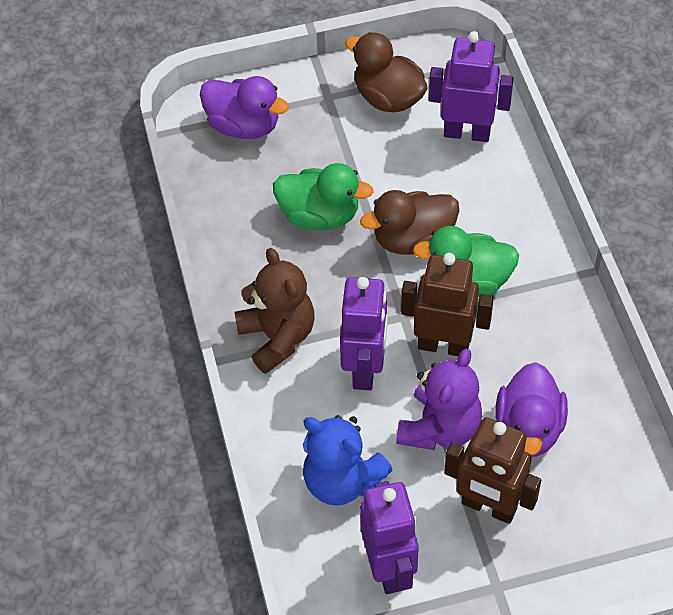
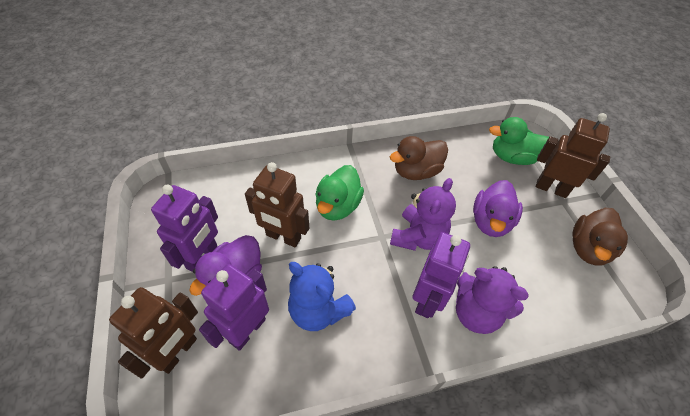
brown robot: [401,253,494,356] [445,417,541,524] = 2 -> [109,287,198,379] [245,162,309,247] [536,113,610,198] = 3
brown teddy bear: [234,248,314,374] = 1 -> none = 0
purple teddy bear: [396,349,482,450] = 1 -> [390,178,456,251] [456,266,529,334] = 2

